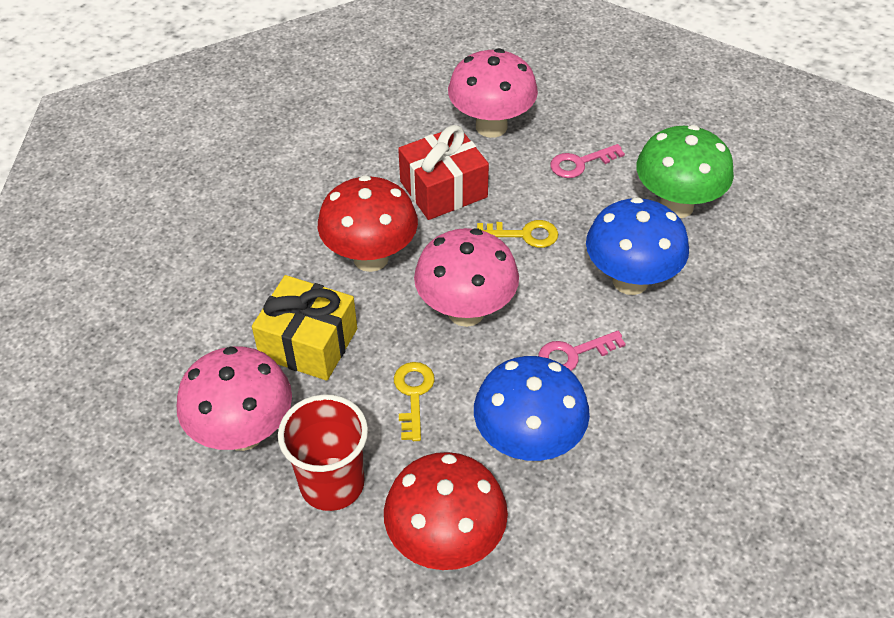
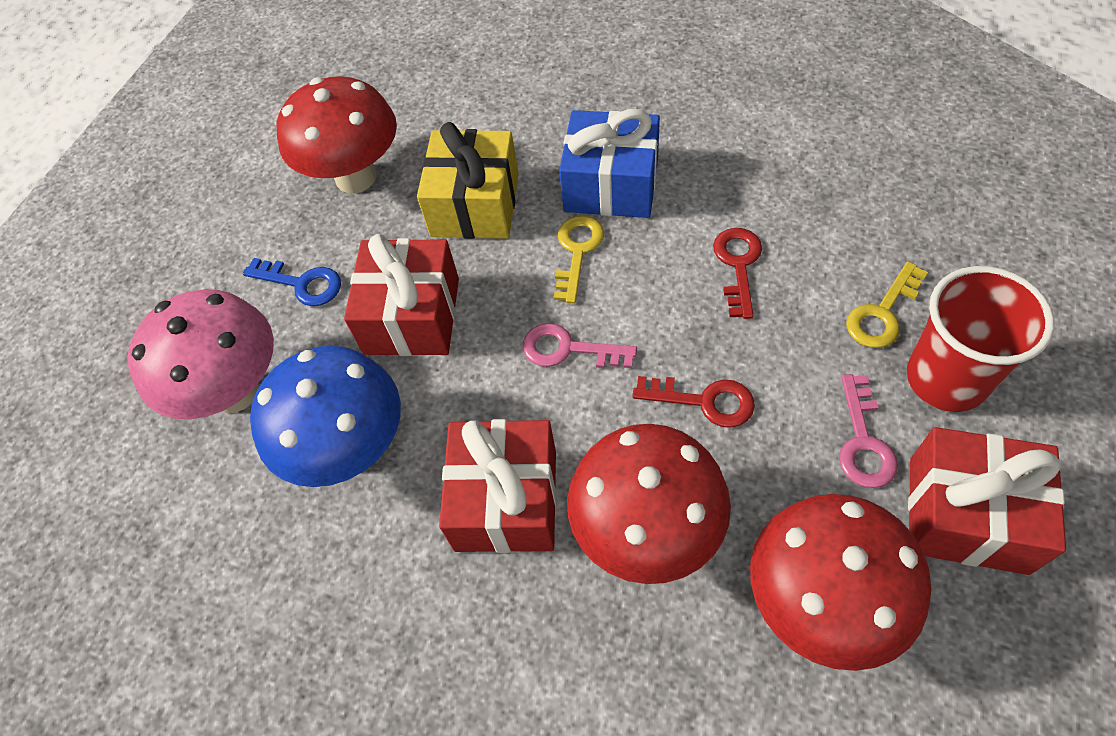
blue gift: none = 0 -> [559,109,660,218] = 1
blue key: none = 0 -> [243,258,341,306] = 1
blue mushroom: [474,356,590,461] [586,197,689,295] = 2 -> [250,346,401,487] = 1
green mushroom: [637,125,734,218] = 1 -> none = 0
pink mushroom: [177,346,292,451] [414,228,519,327] [448,48,538,138] = 3 -> [127,289,274,419] = 1
red gift: [398,125,489,220] = 1 -> [344,234,459,356] [439,419,557,553] [908,427,1066,575] = 3
red key: none = 0 -> [632,376,755,428] [713,228,762,319] = 2
red mushroom: [318,175,418,272] [384,452,508,570] = 2 -> [277,76,397,193] [567,424,731,584] [750,494,931,671] = 3

